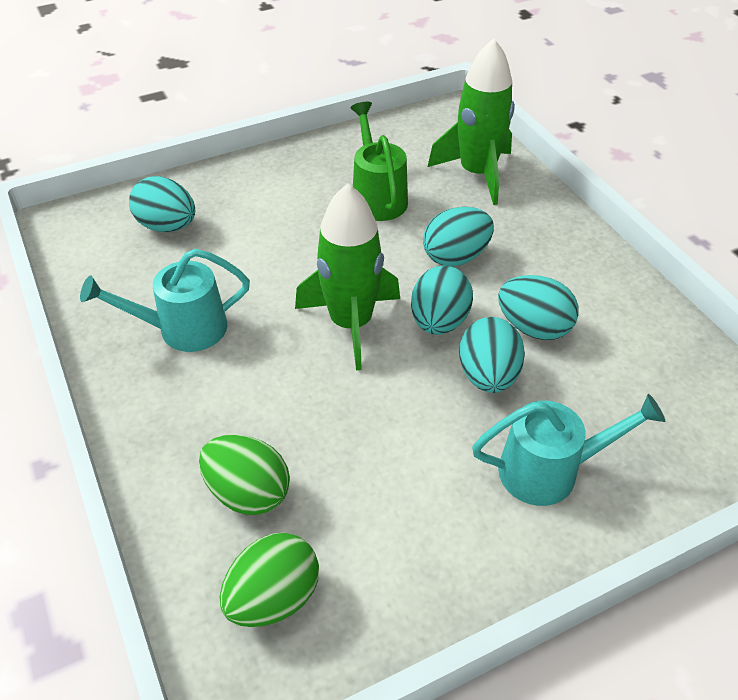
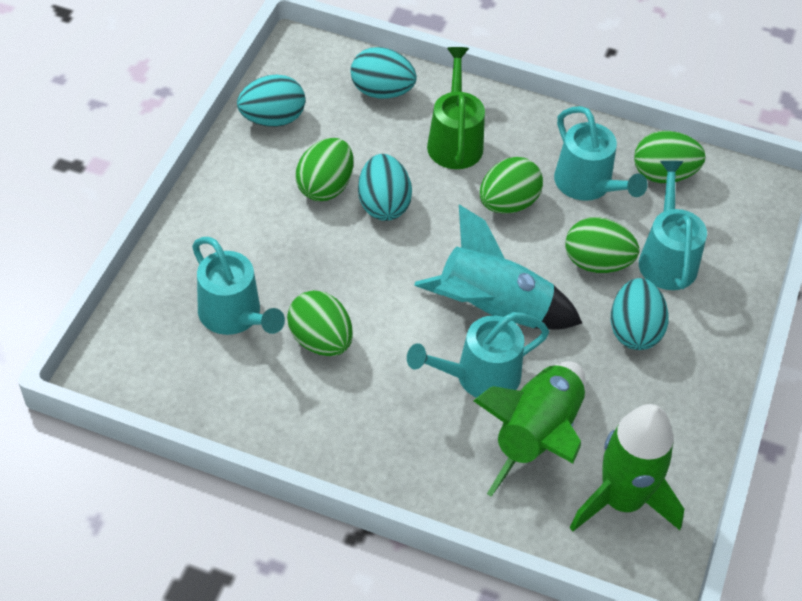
green egg: [199,435,290,515] [220,533,319,627] = 2 -> [287,290,353,356] [296,138,354,201] [480,157,543,214] [565,217,639,273] [634,131,705,183] = 5
turquoise egg: [129,176,195,232] [411,266,473,335] [423,207,494,266] [459,317,525,393] [498,275,579,340] = 5 -> [237,75,305,127] [351,47,417,98] [358,154,412,221] [611,278,669,350] = 4
turquoise rocket: none = 0 -> [414,205,582,330] = 1
turquoise watering can: [80,249,250,352] [472,394,665,506] = 2 -> [192,237,285,335] [407,312,549,398] [554,106,648,201] [639,161,707,290] = 4

